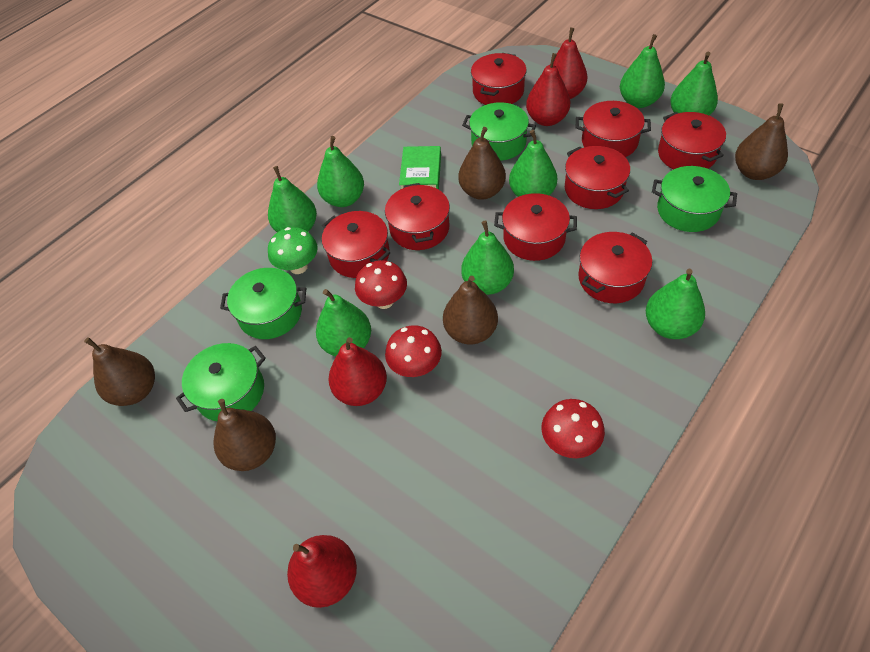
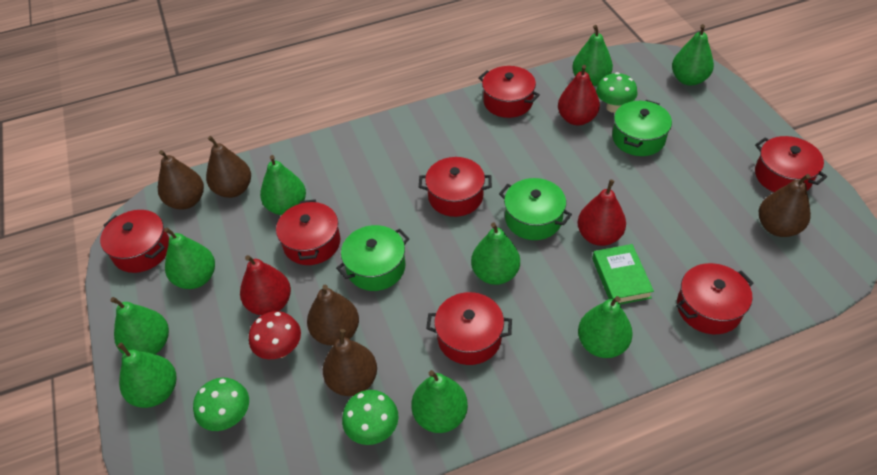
green mushroom: [268,227,318,274] = 1 -> [193,378,249,431] [342,390,398,445] [596,72,637,113] = 3
green pear: [268,166,317,232] [316,289,371,356] [317,136,364,207] [461,221,514,295] [509,130,557,197] [620,34,665,108] [646,269,705,339] [670,52,718,116] = 8 -> [110,297,169,354] [117,342,176,408] [164,227,215,289] [260,155,306,215] [411,370,468,433] [471,222,520,285] [572,25,613,86] [578,296,633,358] [672,24,714,86] = 9
green pot: [176,343,266,421] [220,268,306,339] [462,102,536,161] [652,166,737,232] = 4 -> [336,225,410,291] [499,178,572,240] [612,100,672,156] = 3
red mushroom: [355,260,407,309] [385,325,442,377] [542,399,605,458] = 3 -> [249,311,301,359] = 1
red pear: [287,535,357,608] [328,337,387,406] [526,53,570,126] [550,27,587,99] = 4 -> [240,255,291,315] [558,65,600,125] [577,179,626,246] = 3
red pot: [322,211,391,278] [385,183,450,250] [471,53,527,105] [494,193,577,261] [565,146,630,209] [576,101,651,157] [578,232,652,303] [658,112,726,169] = 8 -> [100,210,169,273] [276,199,340,265] [419,157,492,217] [426,292,512,365] [479,66,540,118] [676,263,753,334] [755,136,827,192] = 7

